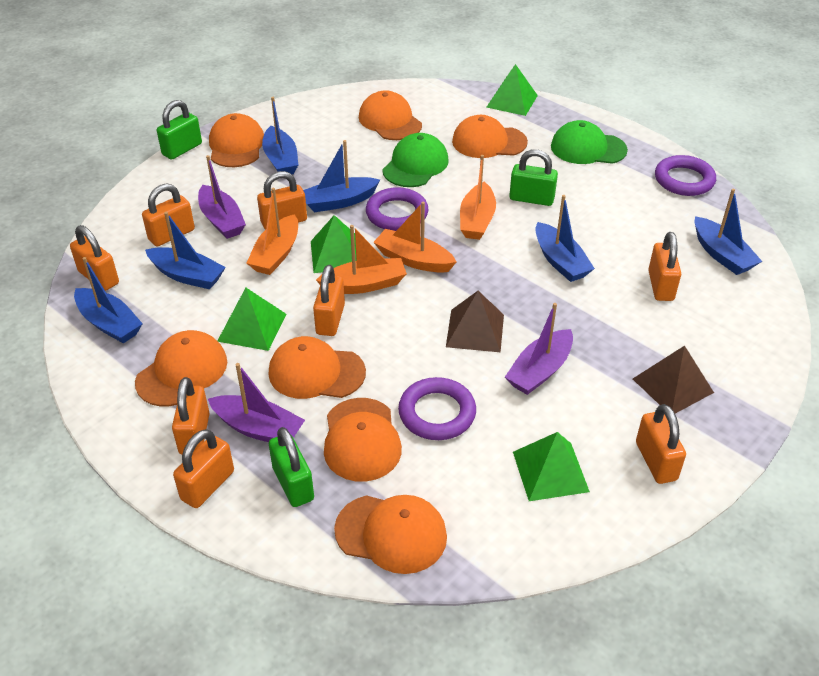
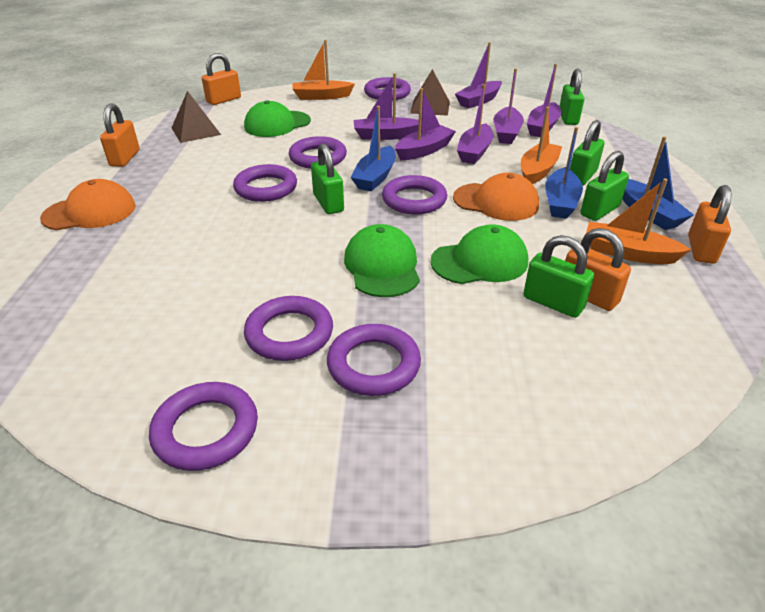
blue boat: [74,257,143,343] [145,212,226,289] [262,97,298,174] [303,140,380,212] [535,195,595,282] [695,189,762,275] = 6 -> [351,106,395,191] [545,127,583,219] [623,136,694,230] = 3
green cap: [382,133,449,187] [551,120,628,164] = 2 -> [244,100,311,137] [344,224,420,297] [431,224,528,284] = 3
green padlock: [157,100,202,160] [269,427,314,507] [509,149,558,206] = 3 -> [311,143,344,214] [523,235,594,318] [559,69,584,125] [570,120,605,186] [581,151,629,221] = 5
green pyramid: [218,288,286,351] [311,215,356,273] [487,64,538,116] [513,432,590,501] = 4 -> none = 0
orange boat: [247,188,298,275] [316,225,407,294] [373,202,457,273] [460,155,496,240] = 4 -> [292,40,355,100] [521,107,562,184] [586,179,691,264] = 3
orange cap: [135,330,227,407] [209,113,264,167] [269,336,366,399] [324,398,402,482] [334,495,447,574] [359,90,422,140] [452,115,528,158] = 7 -> [40,179,136,230] [453,173,539,221] = 2
orange padlock: [70,225,119,291] [142,183,195,246] [172,377,210,454] [173,429,234,508] [257,171,307,230] [313,265,345,336] [636,404,686,484] [648,232,681,301] = 8 -> [100,103,140,167] [202,53,241,105] [565,228,631,311] [688,185,731,264] = 4
purple boat: [198,155,246,239] [208,363,305,442] [505,303,573,395] = 3 -> [354,73,419,140] [395,88,456,161] [455,42,502,108] [457,84,494,164] [494,68,524,144] [527,64,561,137] = 6
purple ring: [366,187,429,231] [398,377,476,440] [655,155,716,196] = 3 -> [149,382,258,471] [233,164,297,202] [244,296,333,361] [289,136,347,169] [327,324,421,396] [364,77,411,100] [382,175,447,215] = 7

